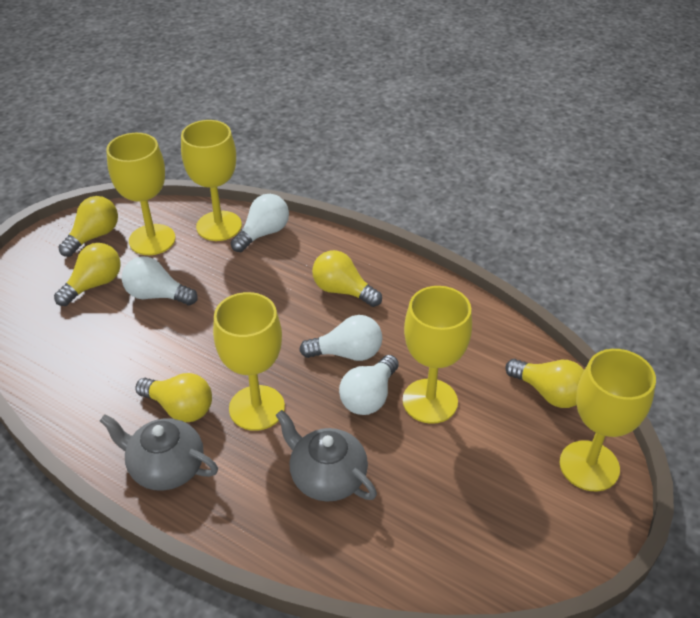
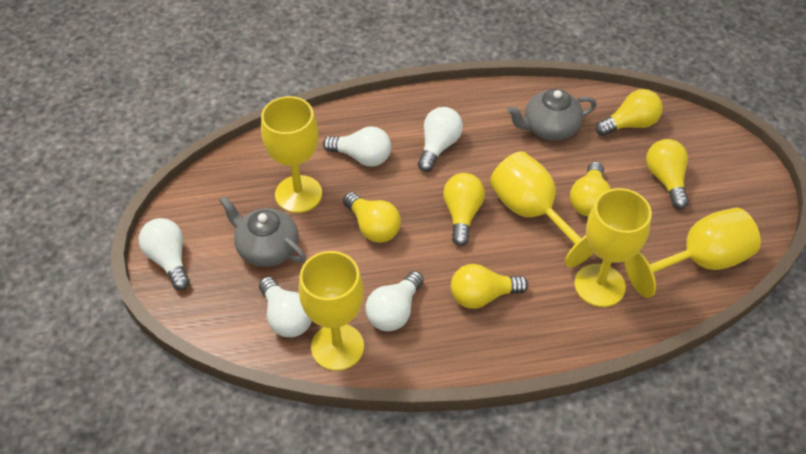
white light bulb: [122,256,198,305] [230,194,289,252] [299,315,382,361] [339,355,399,415] = 4 -> [139,218,190,290] [259,277,312,337] [323,126,391,166] [366,271,424,331] [418,107,463,172] = 5
yellow light bulb: [54,243,121,306] [58,196,118,257] [135,373,212,422] [312,250,382,307] [505,359,584,408] = 5 -> [343,192,401,243] [443,173,485,246] [451,264,528,309] [570,162,611,217] [595,89,663,136] [646,139,689,209] = 6

